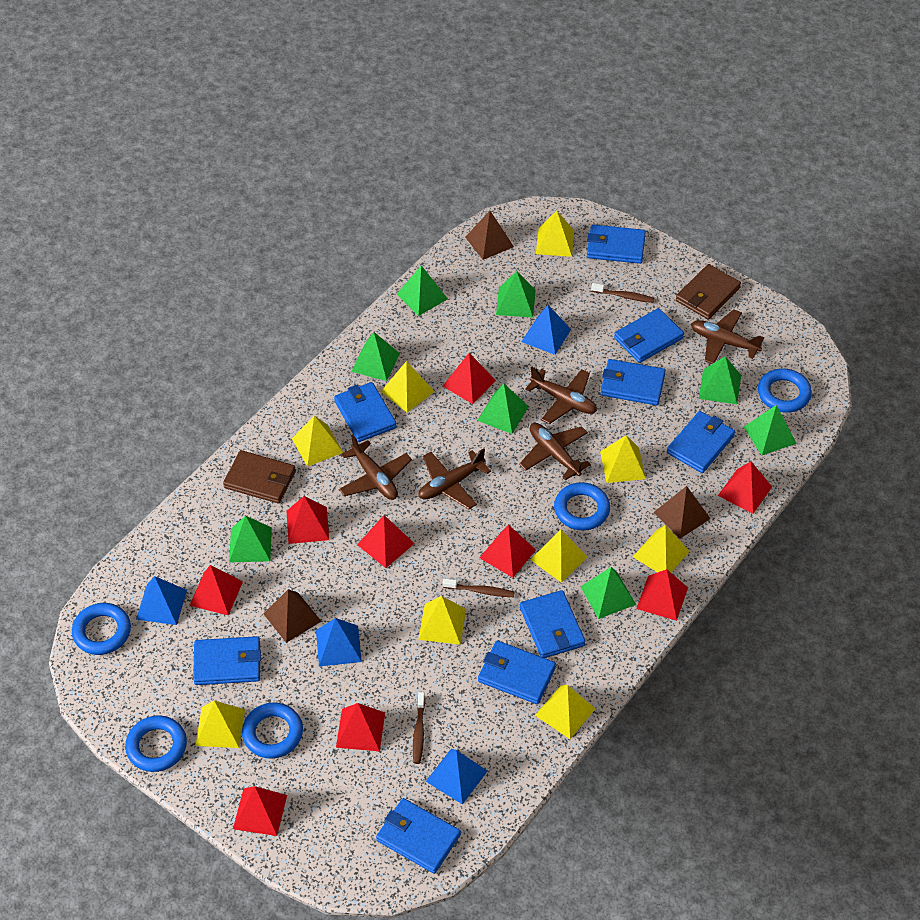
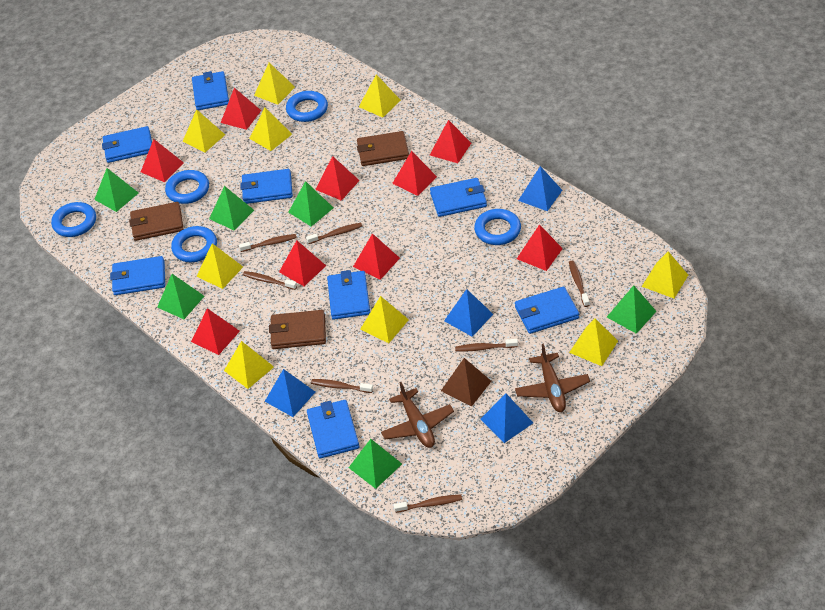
blue wallet: [193,636,261,685] [334,382,397,442] [376,798,461,874] [478,640,556,704] [520,590,586,658] [587,224,646,264] [601,359,666,405] [614,308,684,363] [667,411,735,473] = 9 -> [102,126,152,163] [110,256,165,295] [192,71,229,110] [240,169,293,204] [307,400,359,458] [327,270,370,320] [430,178,487,217] [515,286,579,334] = 8
brown plane: [339,434,412,500] [419,448,491,510] [519,423,591,480] [525,367,597,424] [691,309,764,364] = 5 -> [381,382,454,448] [515,343,590,412] = 2
brown pyramid: [264,589,321,643] [465,211,514,260] [654,486,711,539] = 3 -> [441,358,492,407] = 1
brown toothbrush: [413,692,425,764] [443,578,515,597] [591,283,655,303] = 3 -> [239,234,297,252] [243,271,297,290] [306,223,362,244] [311,379,373,393] [394,495,462,513] [455,339,518,352] [569,261,590,307] = 7
brown wallet: [223,450,296,503] [676,264,741,320] = 2 -> [129,202,184,241] [269,310,326,349] [357,131,409,166] = 3
green pyramid: [229,516,272,562] [351,332,400,381] [397,265,448,316] [477,383,529,434] [496,271,536,318] [580,567,636,619] [699,356,741,404] [744,405,797,455] = 8 -> [94,168,138,212] [157,274,204,319] [209,186,254,231] [288,181,333,227] [349,439,402,489] [607,285,657,334] = 6

